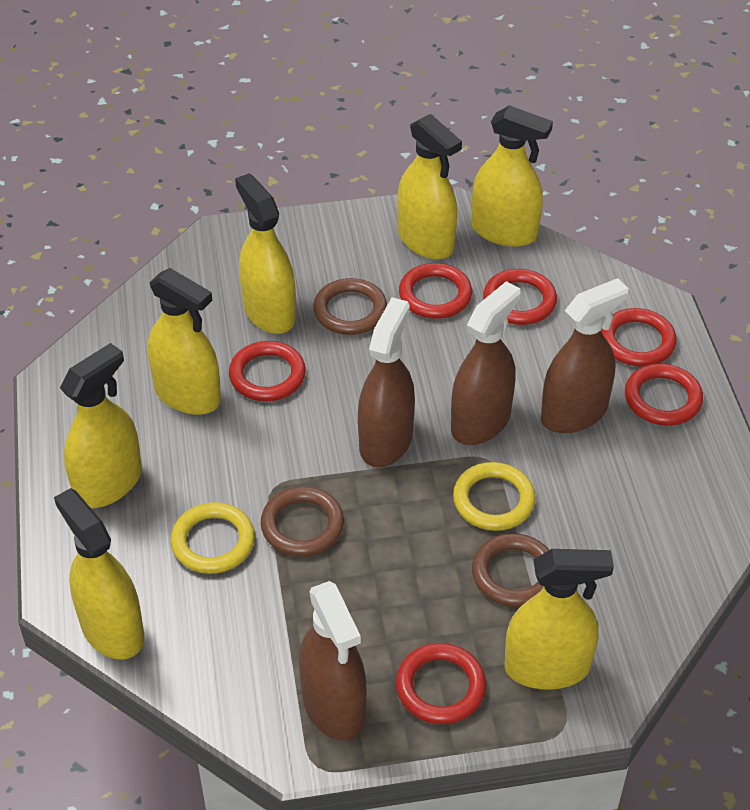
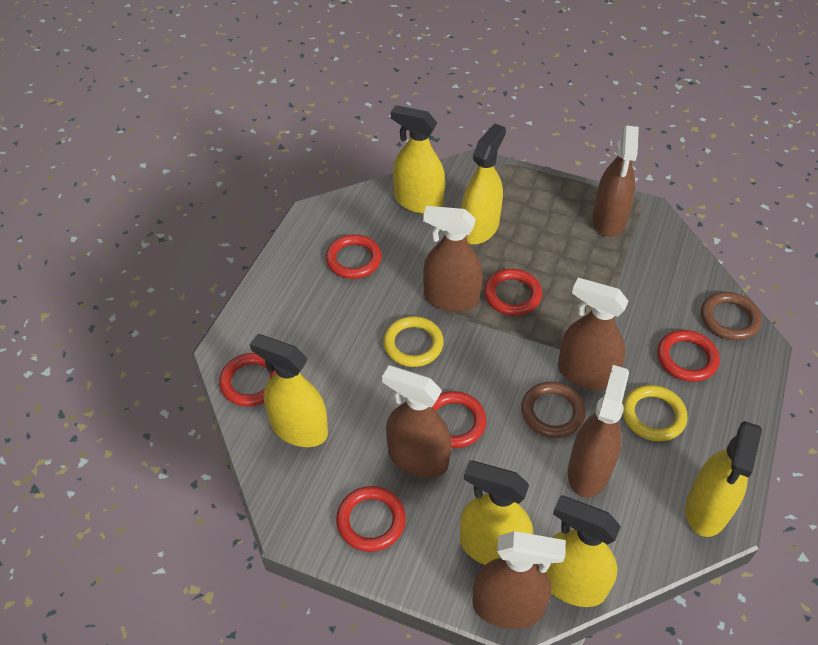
brown ring: [260,486,344,557] [313,278,387,335] [472,533,549,607] = 3 -> [521,382,586,438] [701,292,762,341] = 2
brown spray bottle: [299,581,366,741] [358,297,415,467] [451,281,521,445] [541,278,628,433] = 4 -> [382,365,451,478] [423,206,483,312] [472,531,566,629] [558,278,629,390] [568,365,629,498] [592,126,639,237] = 6
yellow spray bottle: [54,488,144,660] [60,343,142,508] [147,268,221,415] [235,173,296,334] [397,114,462,259] [472,105,553,247] [504,549,614,690] = 7 -> [250,334,328,447] [391,105,445,214] [460,460,533,565] [461,123,506,244] [540,496,621,607] [686,421,762,537] = 6

